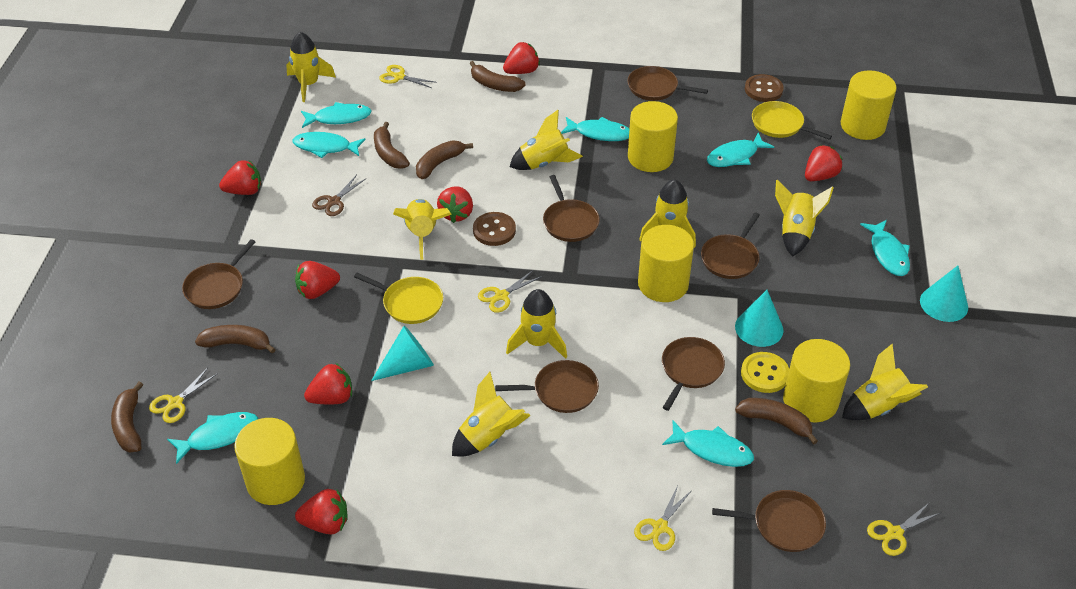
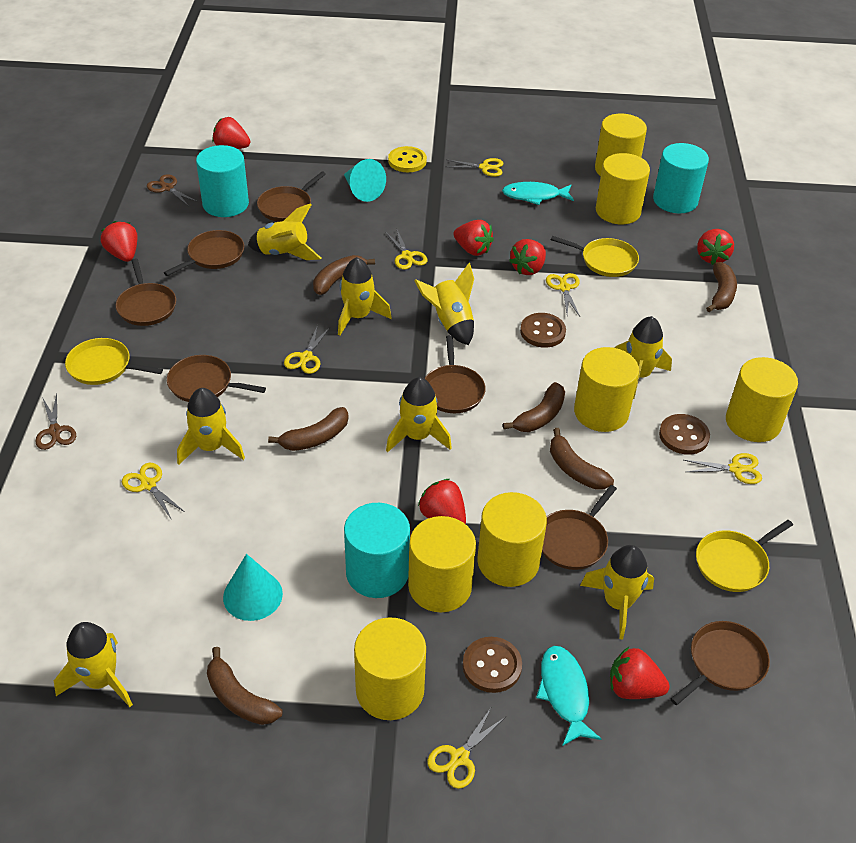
brown button: [473,212,516,246] [745,74,784,102] = 2 -> [463,637,522,693] [520,313,566,348] [659,414,710,455] = 3
brown scissors: [312,175,365,216] = 1 -> [35,394,76,450] [147,174,198,206] = 2
turquoise cone: [371,326,434,381] [735,290,783,347] [920,266,968,322] = 3 -> [223,554,283,621] [344,159,386,202] = 2
turquoise cylinder: none = 0 -> [196,145,249,217] [344,503,410,598] [653,143,709,213] = 3
turquoise fish: [167,412,258,464] [293,132,366,158] [301,102,371,128] [561,117,629,141] [662,420,754,467] [707,132,774,167] [860,220,910,276] = 7 -> [502,182,574,205] [536,646,601,746] = 2
yellow cylinder: [234,418,305,505] [628,101,678,172] [638,225,694,302] [783,339,850,422] [841,70,897,140] = 5 -> [354,617,426,720] [408,516,476,612] [477,492,547,587] [574,347,639,432] [595,114,647,176] [596,153,650,224] [726,357,798,442] = 7
yellow pan: [354,273,443,324] [752,101,832,140] = 2 -> [65,338,163,385] [551,236,639,277] [696,520,793,592] = 3
yellow scissors: [149,368,217,423] [379,65,437,88] [478,270,542,313] [634,485,692,551] [867,502,940,556] = 5 -> [122,463,185,520] [284,325,330,374] [385,228,428,270] [427,708,505,789] [446,158,503,177] [546,273,580,316] [684,453,762,484] = 7

